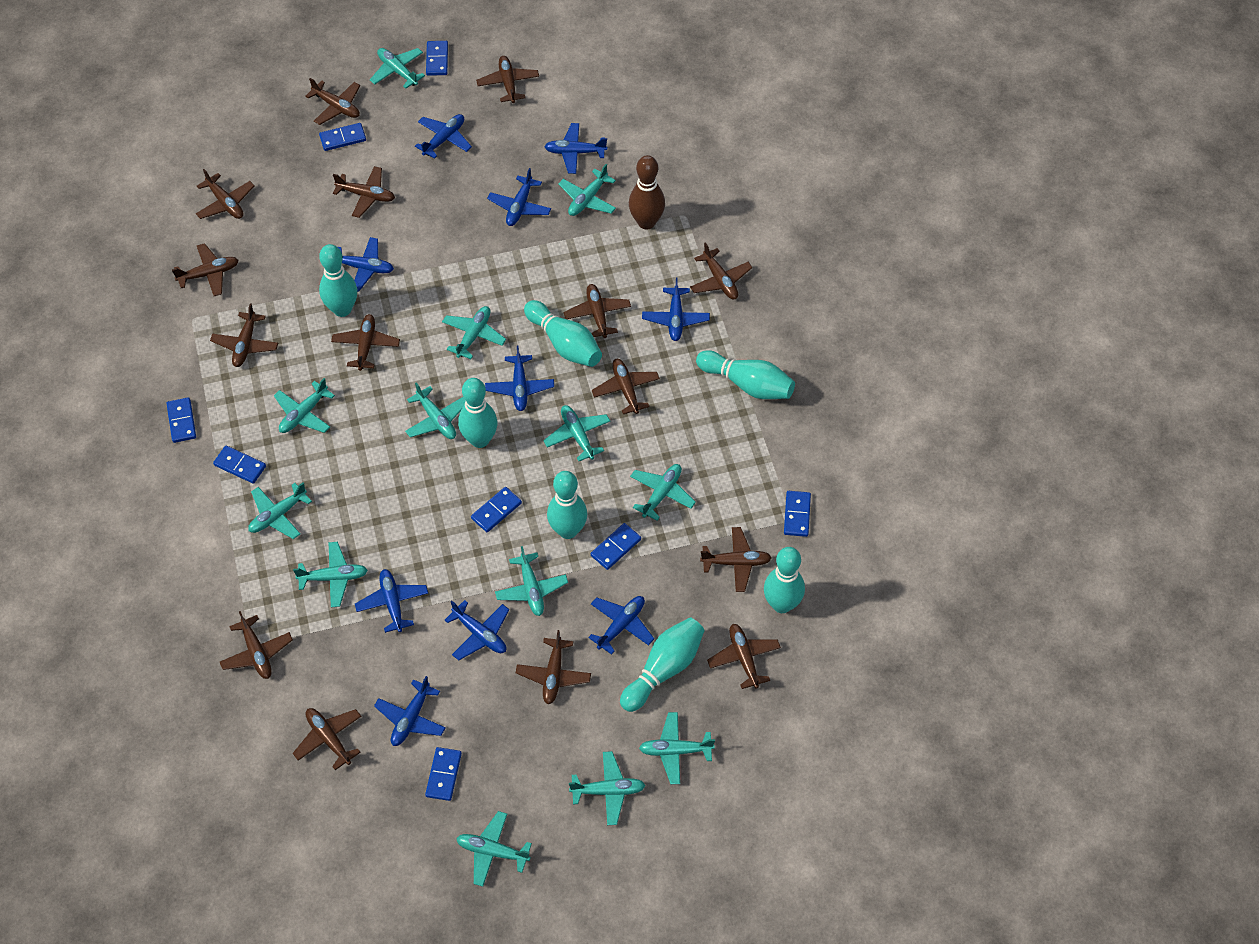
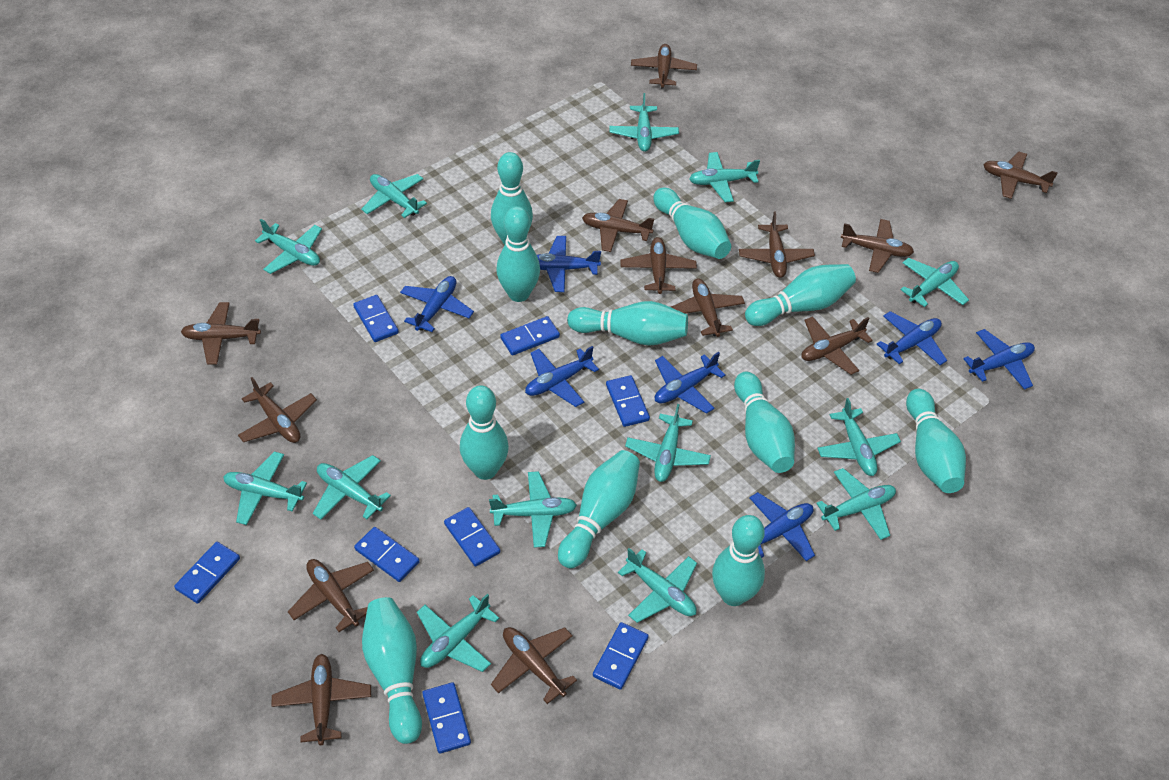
blue plane: [338,237,394,292] [355,569,428,633] [374,676,446,746] [415,114,472,159] [445,600,509,660] [485,346,554,411] [487,168,551,226] [544,123,607,174] [588,596,654,655] [642,277,710,341] = 10 -> [400,276,474,332] [525,346,599,407] [537,236,601,292] [655,352,725,414] [749,492,815,561] [877,311,947,365] [963,329,1035,390] = 7
brown bowling pin: [629,155,665,229] = 1 -> none = 0
brown plane: [172,243,239,296] [196,169,255,219] [210,303,278,367] [220,611,293,679] [293,708,361,770] [305,78,360,125] [331,314,400,371] [333,166,395,218] [476,56,539,103] [516,630,591,704] [564,284,631,338] [592,359,660,414] [690,242,752,299] [700,527,772,592] [707,624,781,689] = 15 -> [181,302,261,364] [238,377,317,443] [271,654,371,745] [288,559,374,632] [491,627,577,704] [582,199,654,252] [620,237,697,294] [631,44,697,89] [671,278,745,337] [739,212,815,278] [801,316,873,375] [841,219,914,273] [983,152,1058,199] = 13
turquoise bowling pin: [319,244,357,317] [458,378,498,448] [524,300,602,367] [547,471,587,539] [620,617,705,712] [696,350,795,399] [764,547,805,613] = 7 -> [362,597,422,744] [460,385,509,480] [491,152,533,245] [496,206,540,302] [558,450,640,569] [567,301,688,346] [653,188,731,259] [712,515,765,606] [734,372,795,473] [745,264,856,326] [906,389,966,493] = 11

